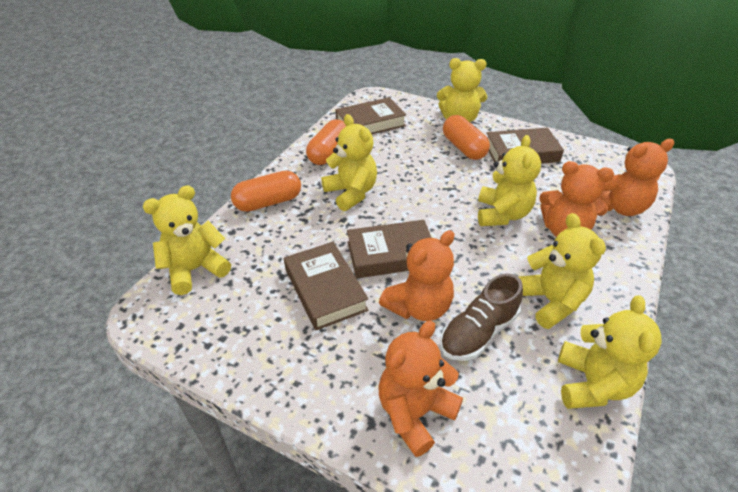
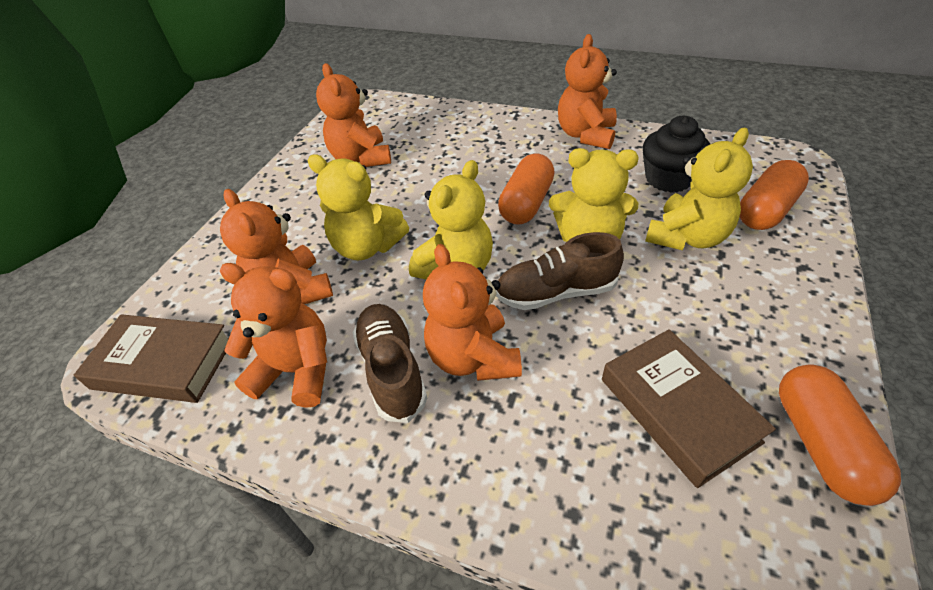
black cupcake: none = 0 -> [643,116,710,192] = 1
brown book: [284,242,369,330] [335,97,406,134] [347,220,432,278] [487,128,564,164] = 4 -> [74,314,229,403] [602,329,776,488] = 2
brown shoe: [440,273,523,361] = 1 -> [353,304,427,423] [496,232,624,310] = 2
orange teddy bear: [379,230,454,321] [379,320,463,457] [539,161,614,237] [599,139,674,216] = 4 -> [220,189,333,304] [220,263,327,408] [316,63,391,167] [423,244,522,381] [558,34,617,149] = 5
yellow teddy bear: [143,185,231,295] [321,114,377,211] [437,58,487,122] [478,135,541,226] [519,213,606,329] [558,295,662,409] = 6 -> [308,154,409,260] [409,160,493,280] [549,148,639,242] [645,127,753,250] = 4

